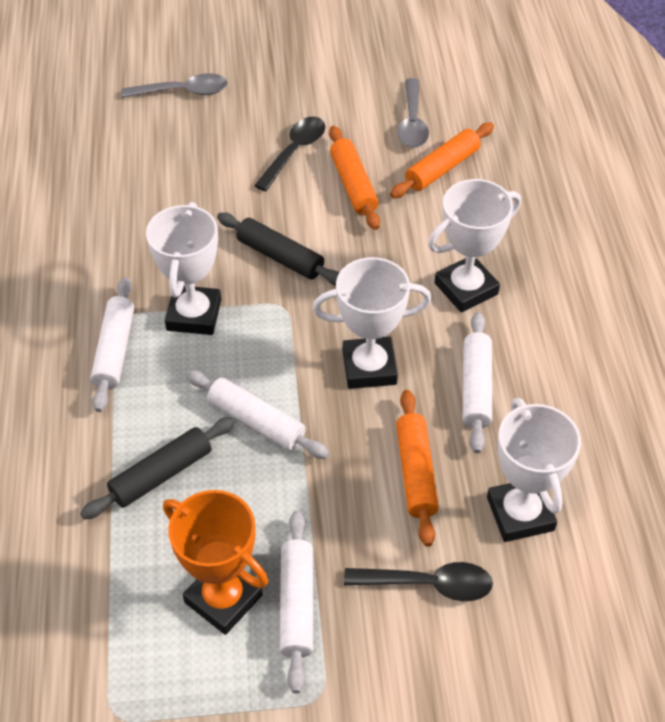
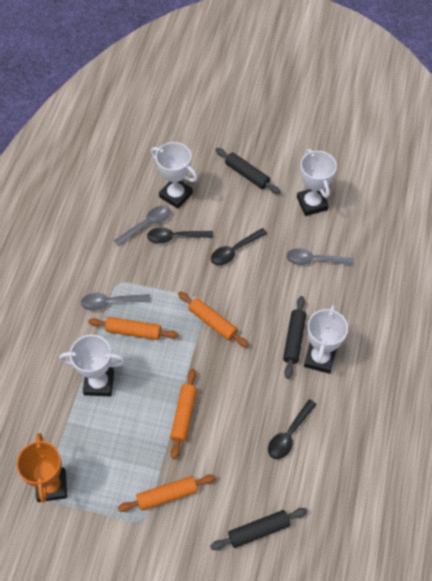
black rolling pin: [80,417,235,519] [217,212,340,285] = 2 -> [210,508,307,550] [215,148,281,194] [283,296,306,379] = 3
black spoon: [254,117,325,191] [344,562,493,601] = 2 -> [147,227,213,244] [211,228,267,265] [268,399,317,459] = 3
grey spoon: [121,73,228,98] [397,78,429,148] = 2 -> [81,293,150,310] [114,206,171,246] [287,248,354,266] = 3
orange rolling pin: [329,126,380,230] [390,123,494,198] [396,390,439,547] = 3 -> [88,317,179,340] [118,475,216,512] [170,369,197,460] [178,292,249,348] = 4
white rolling pin: [91,277,134,412] [186,370,330,459] [280,510,313,693] [463,312,492,453] = 4 -> none = 0

